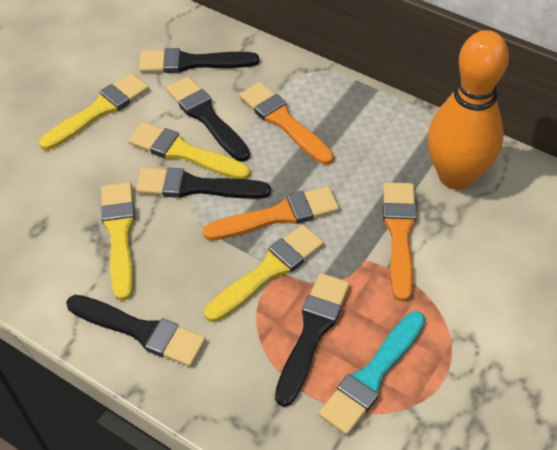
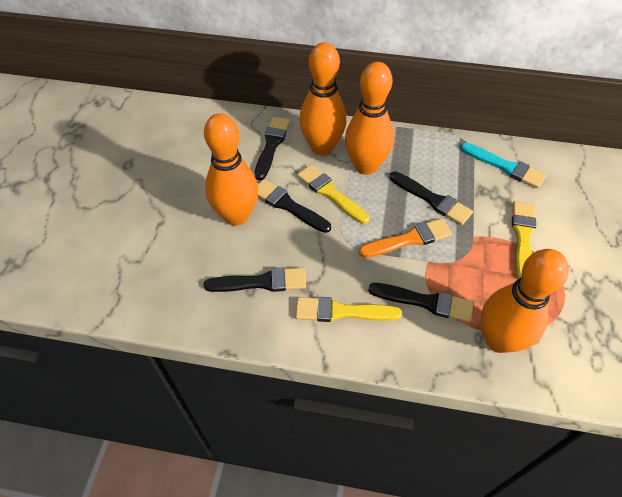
orange bowling pin: [427,30,509,190] = 1 -> [204,113,258,226] [299,42,347,155] [345,62,394,175] [481,249,569,353] = 4
orange brush: [203,186,339,240] [239,82,334,165] [383,182,417,301] = 3 -> [359,218,452,258] = 1
yellow brush: [39,73,149,150] [101,182,135,301] [129,122,250,179] [204,224,324,322] = 4 -> [296,297,402,322] [297,165,370,224] [512,201,536,279] = 3

